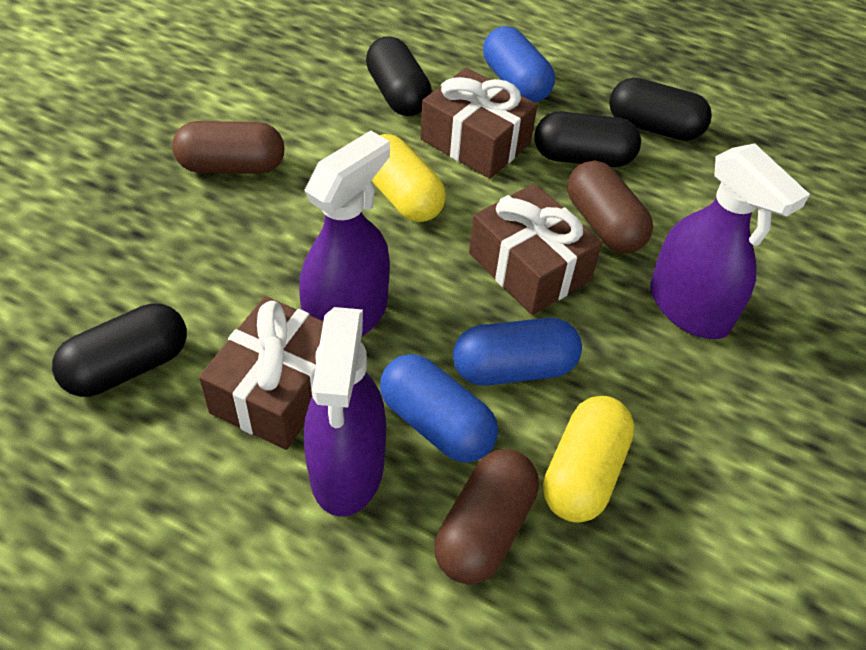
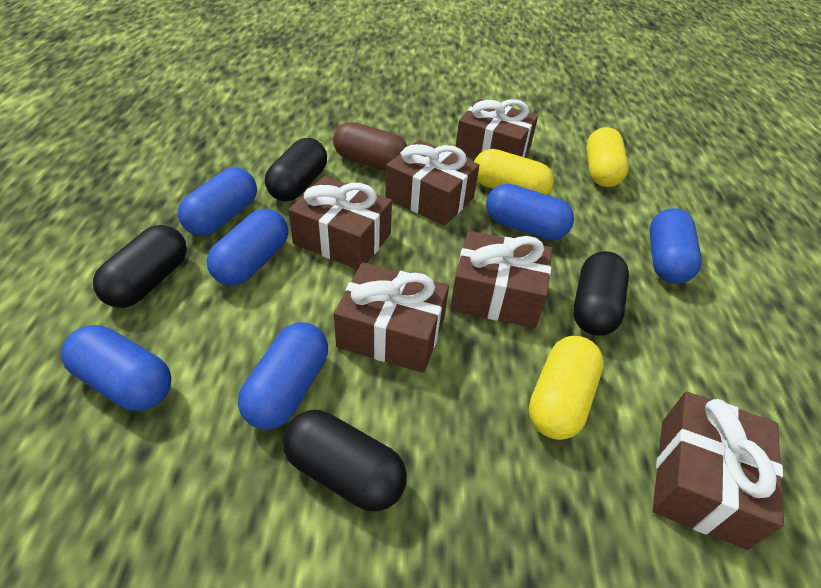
blue capsule: [380,354,498,463] [453,318,582,386] [483,26,555,102] = 3 -> [61,325,171,411] [178,168,257,236] [207,209,288,286] [238,323,328,430] [486,184,574,240] [649,208,702,284] = 6
brown capsule: [172,121,285,174] [434,449,539,585] [567,160,653,253] = 3 -> [333,122,407,171] = 1
brown gift: [199,296,323,450] [420,67,537,179] [469,183,602,315] = 3 -> [288,176,392,270] [334,262,449,373] [385,140,479,226] [450,231,552,328] [456,98,538,159] [653,391,784,550] = 6
purple spray bottle: [299,131,390,336] [304,307,386,517] [650,143,810,339] = 3 -> none = 0
yellow capsule: [372,134,446,222] [543,396,635,523] = 2 -> [474,149,554,195] [529,336,604,440] [586,127,629,187] = 3

